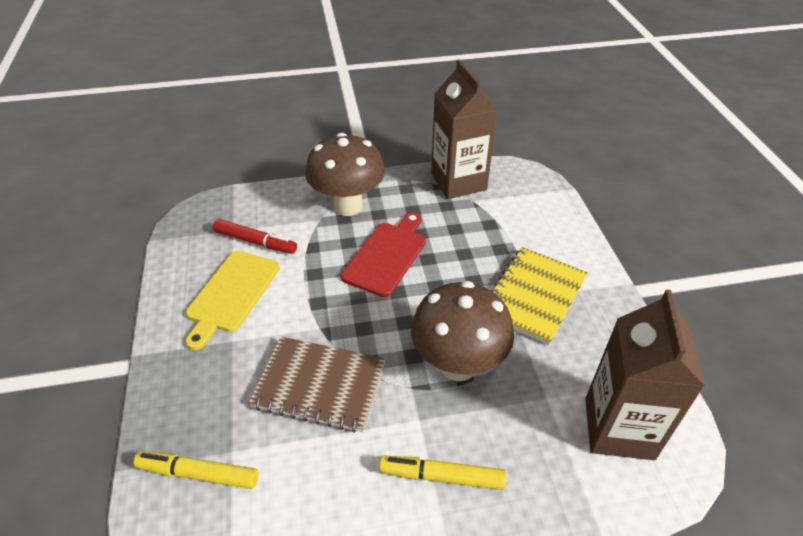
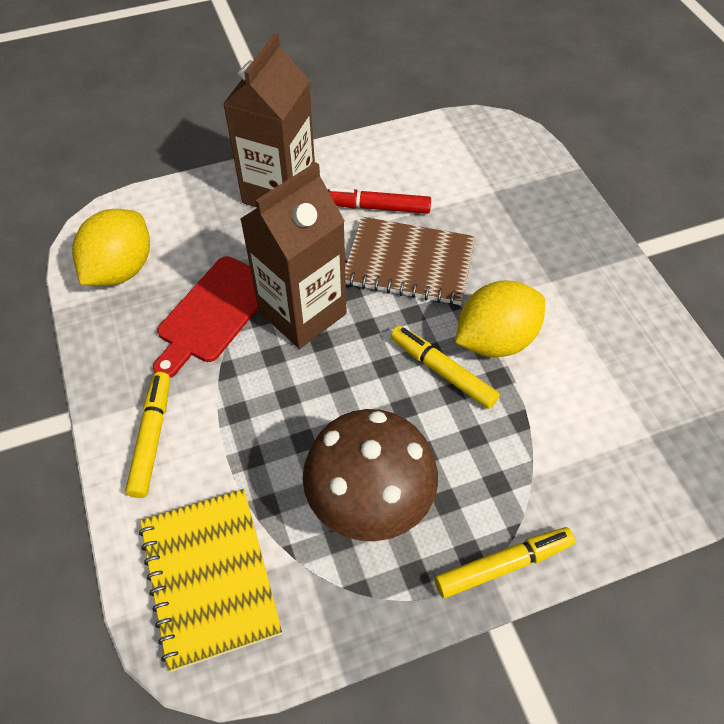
brown mushroom: [305,133,385,216] [411,281,514,381] = 2 -> [303,409,438,541] = 1
yellow cutting board: [185,251,280,350] = 1 -> none = 0
yellow lemon: none = 0 -> [72,209,150,286] [455,280,545,357] = 2
yellow marker: [134,451,259,489] [379,456,507,490] = 2 -> [125,372,170,498] [391,326,500,409] [435,527,575,598] = 3

